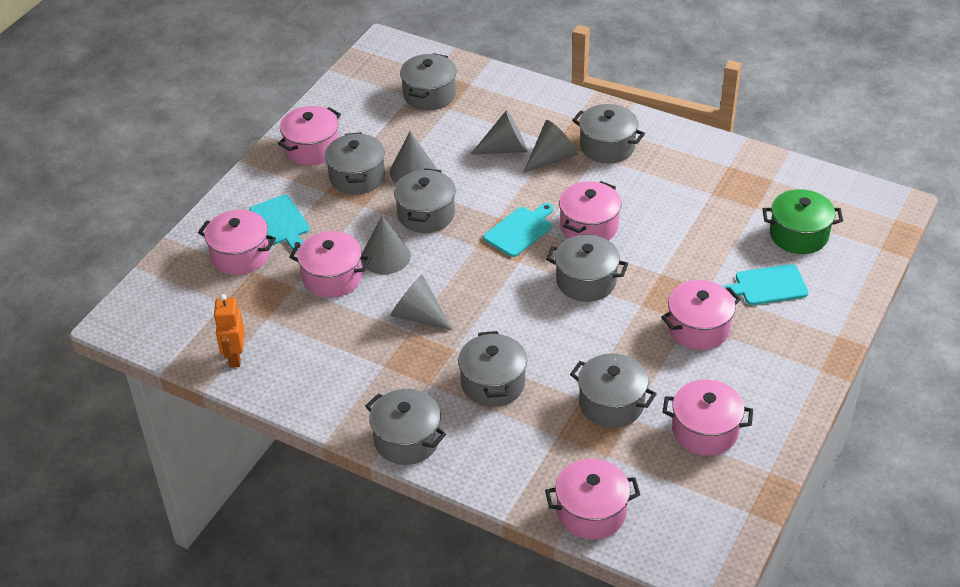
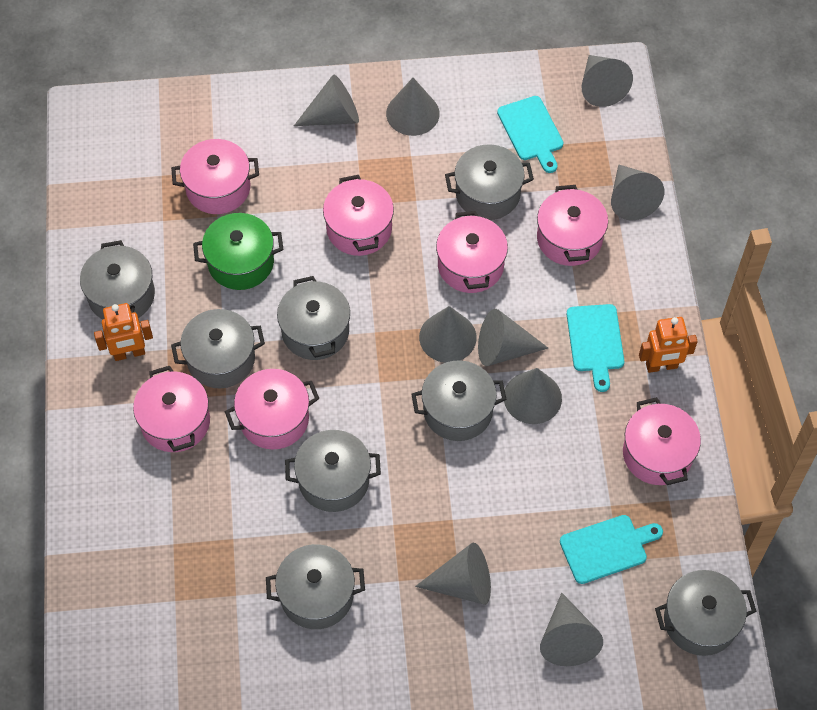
grey cone: [361,216,411,274] [390,131,436,184] [390,274,453,331] [471,110,527,155] [523,120,578,173] = 5 -> [294,74,359,126] [386,78,440,136] [415,543,491,605] [419,306,477,363] [478,309,548,366] [504,368,562,424] [540,593,603,666] [582,55,633,107] [611,164,664,220] = 9
orange robot: [214,294,244,368] = 1 -> [94,303,153,361] [639,317,698,373] = 2

